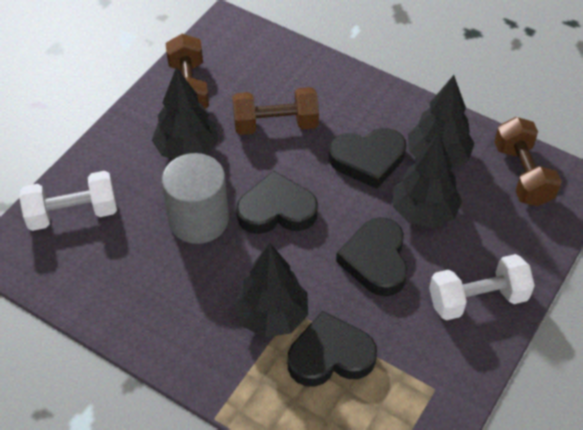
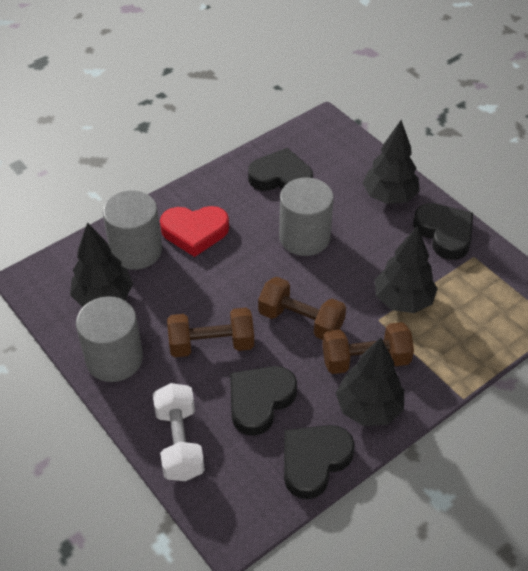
grey cylinder: [162,153,229,244] = 1 -> [76,296,143,382] [103,190,162,270] [279,178,334,256] = 3
red heart: none = 0 -> [160,206,229,257] = 1
white dumbbell: [19,171,117,231] [429,254,535,320] = 2 -> [153,383,205,481] = 1

